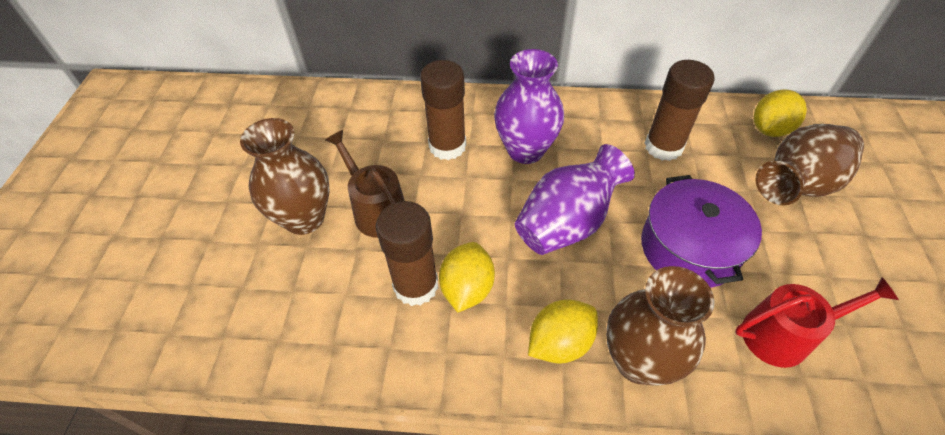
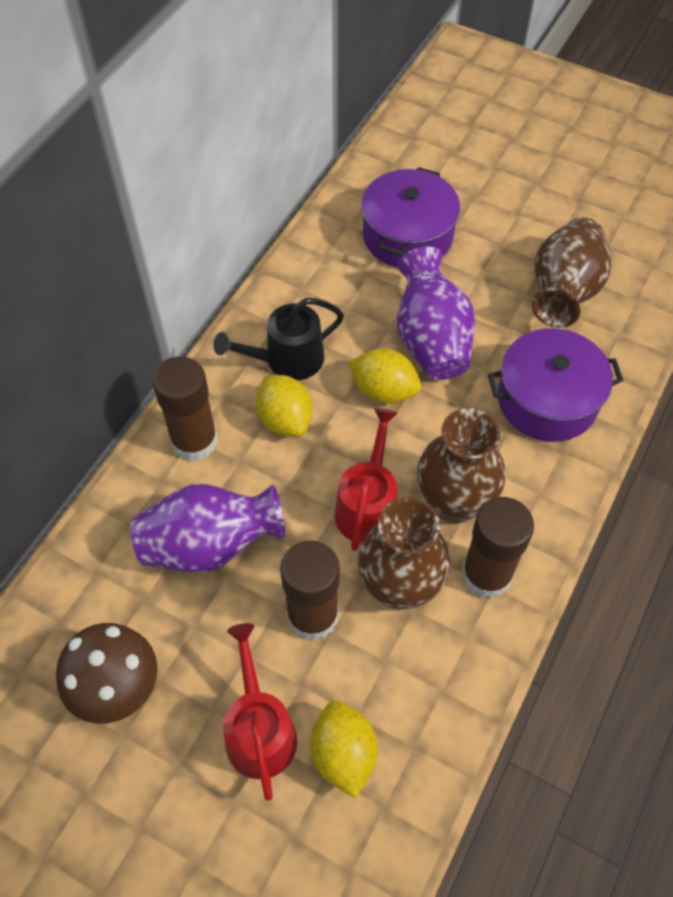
black watering can: none = 0 -> [214,298,344,380] = 1
brown mushroom: none = 0 -> [56,623,157,724] = 1
brown watering can: [325,130,405,238] = 1 -> none = 0
purple pot: [641,175,762,288] = 1 -> [361,167,460,267] [488,328,624,442] = 2
red watering can: [735,277,899,368] = 1 -> [223,623,297,801] [334,408,398,551] = 2

